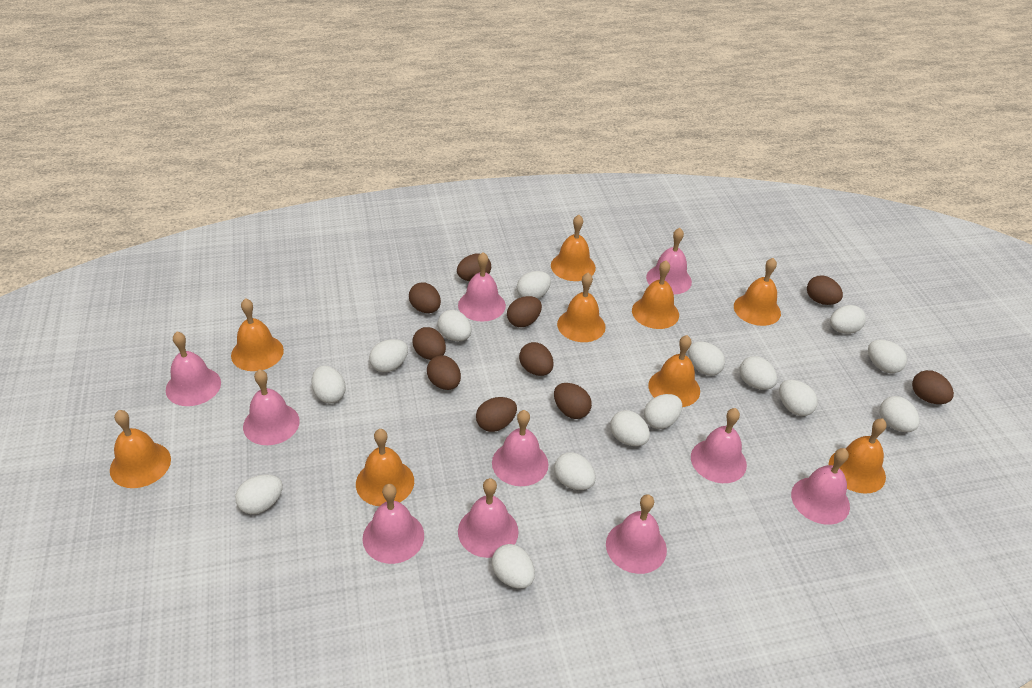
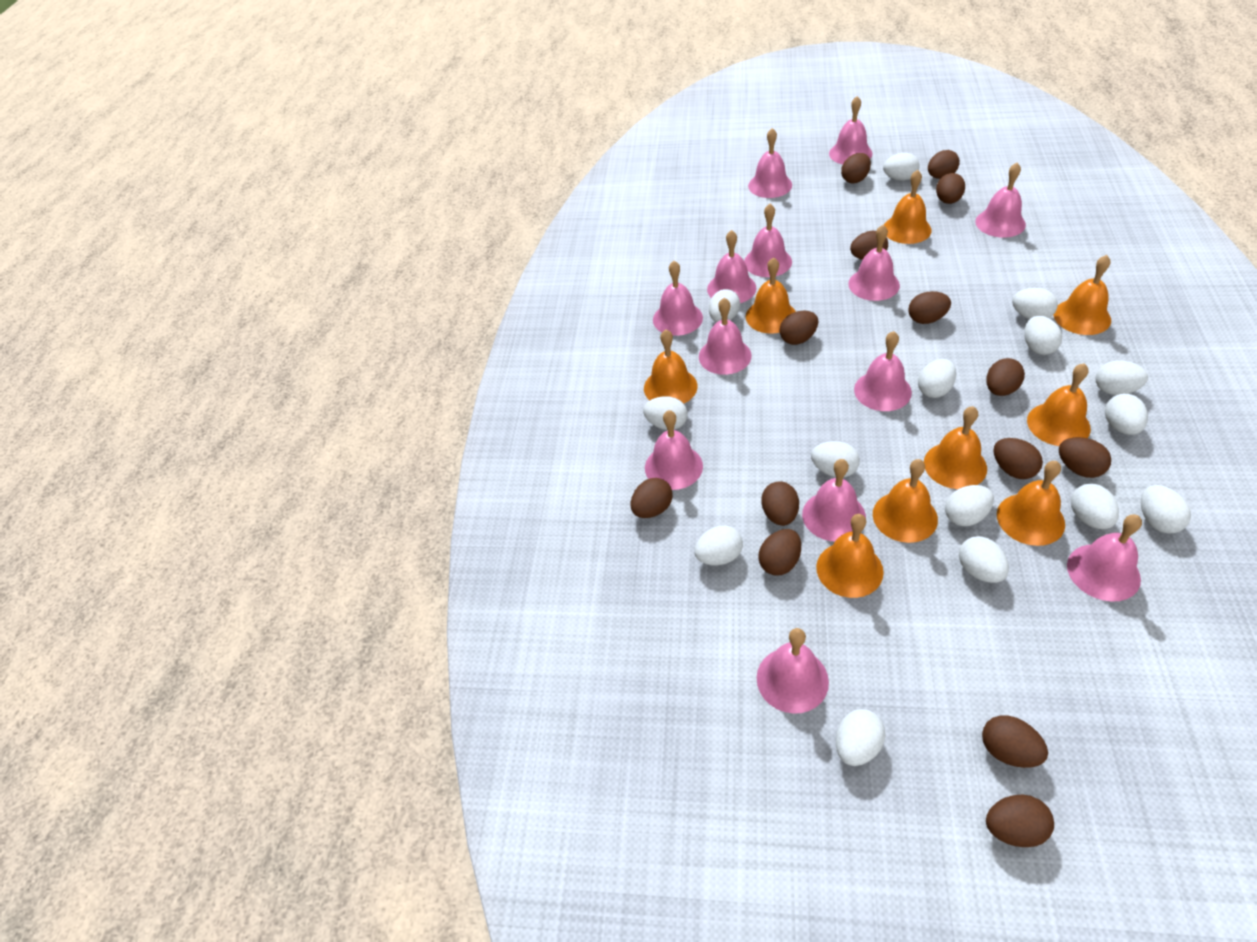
brown egg: [409,283,441,313] [412,327,446,360] [427,355,461,390] [457,254,491,281] [476,397,517,432] [507,296,542,327] [519,342,554,376] [554,383,592,419] [807,275,843,305] [912,370,954,404] = 10 -> [631,478,673,518] [758,529,801,576] [761,482,799,526] [779,310,818,345] [841,153,871,184] [850,231,888,260] [908,291,951,324] [928,150,960,179] [936,173,965,204] [982,715,1048,768] [986,358,1025,396] [986,794,1054,847] [993,438,1043,479] [1059,437,1111,478] = 14
pink bell: [166,332,221,406] [243,369,300,445] [363,484,424,564] [458,252,506,322] [458,478,519,558] [492,410,548,486] [606,494,667,574] [646,228,692,295] [691,408,747,483] [791,448,850,525] = 10 -> [645,410,703,490] [653,261,703,336] [699,298,752,375] [707,230,756,303] [744,204,792,277] [748,128,792,198] [757,628,829,714] [802,459,866,541] [829,96,873,164] [848,225,900,301] [854,331,912,411] [975,163,1026,238] [1067,515,1142,602] = 13

